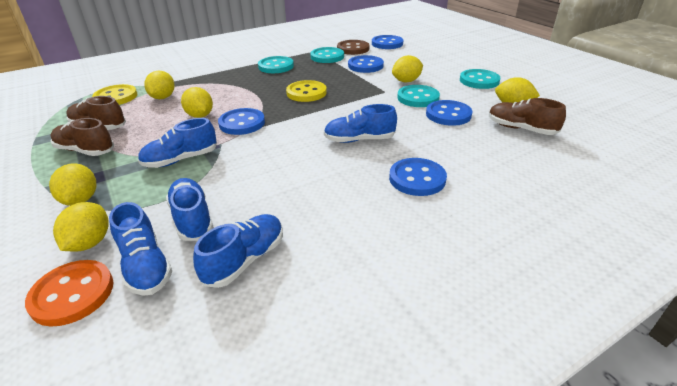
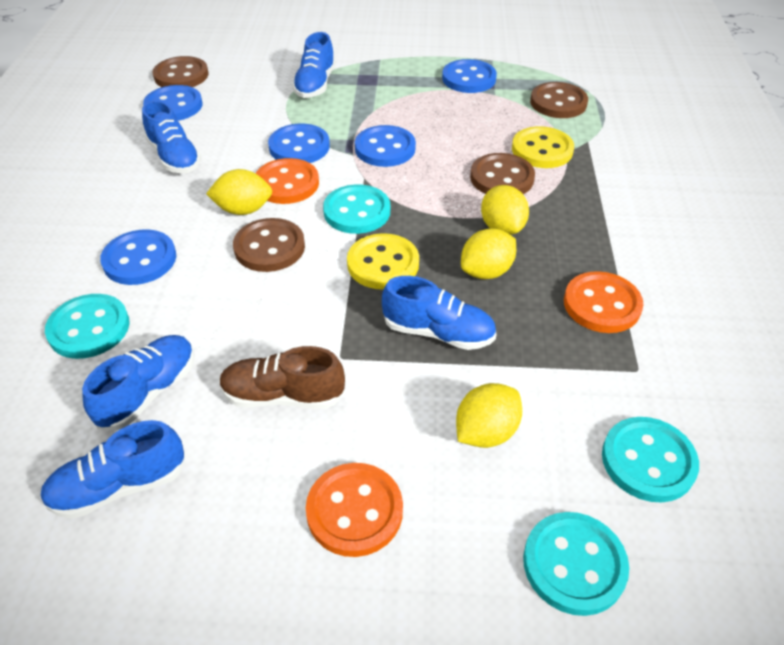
brown button: [337,40,369,55] = 1 -> [153,56,208,87] [233,218,305,272] [470,153,535,194] [530,82,588,118] = 4
brown shoe: [50,118,114,156] [66,96,126,130] [489,98,566,135] = 3 -> [219,346,345,409] = 1
orange button: [25,260,113,327] = 1 -> [255,158,319,204] [306,463,403,557] [564,271,644,333] = 3
yellow lemon: [49,163,96,206] [53,202,109,252] [144,71,175,99] [181,87,213,118] [392,55,423,82] [495,77,540,103] = 6 -> [206,169,272,215] [456,383,522,448] [461,228,516,279] [481,185,529,235] = 4

